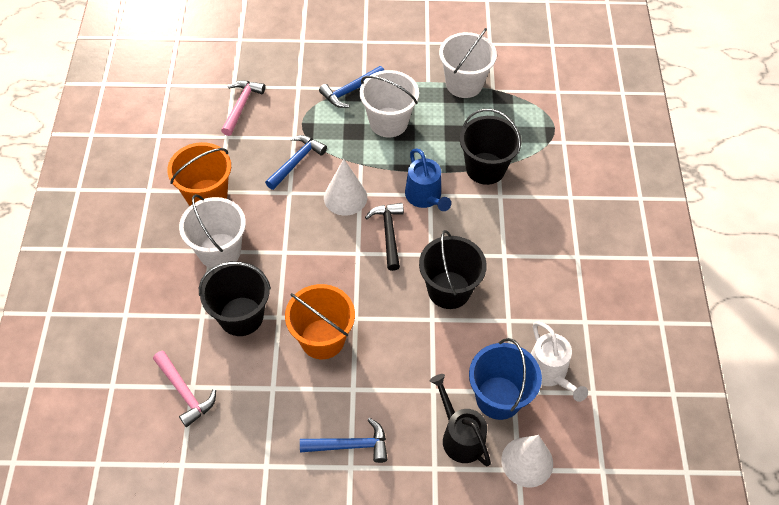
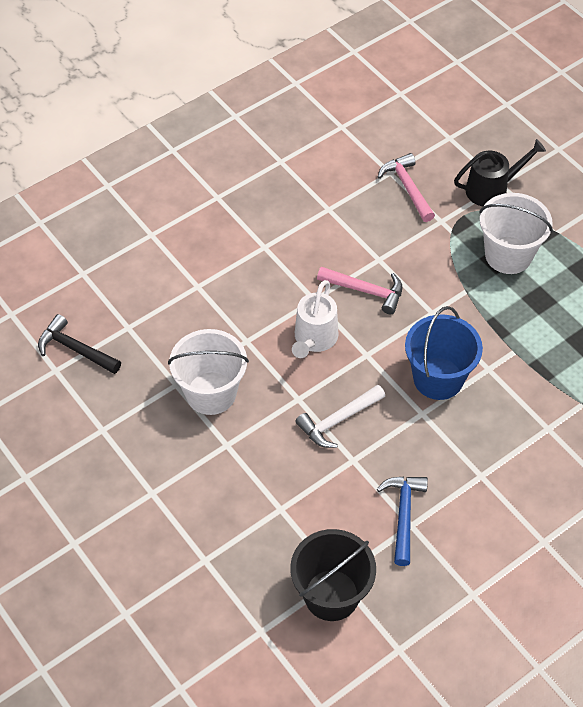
black bucket: [199,262,271,336] [419,230,487,309] [460,109,521,185] = 3 -> [290,529,376,621] = 1
blue hammer: [265,135,327,190] [300,418,387,463] [319,66,384,108] = 3 -> [377,476,428,566] = 1
blue watering can: [405,148,451,211] = 1 -> none = 0
orange bucket: [167,142,231,206] [285,284,355,359] = 2 -> none = 0
white bucket: [179,194,246,268] [360,70,419,137] [439,28,497,98] = 3 -> [168,329,249,415] [479,193,553,274] = 2
white cone: [324,159,367,216] [501,435,553,488] = 2 -> none = 0
white hammer: none = 0 -> [295,385,385,448] = 1

